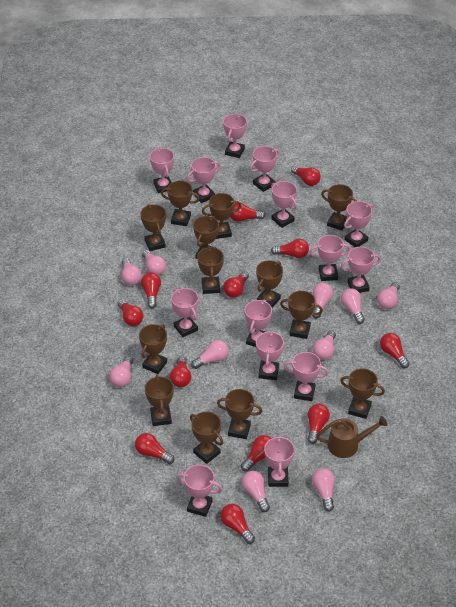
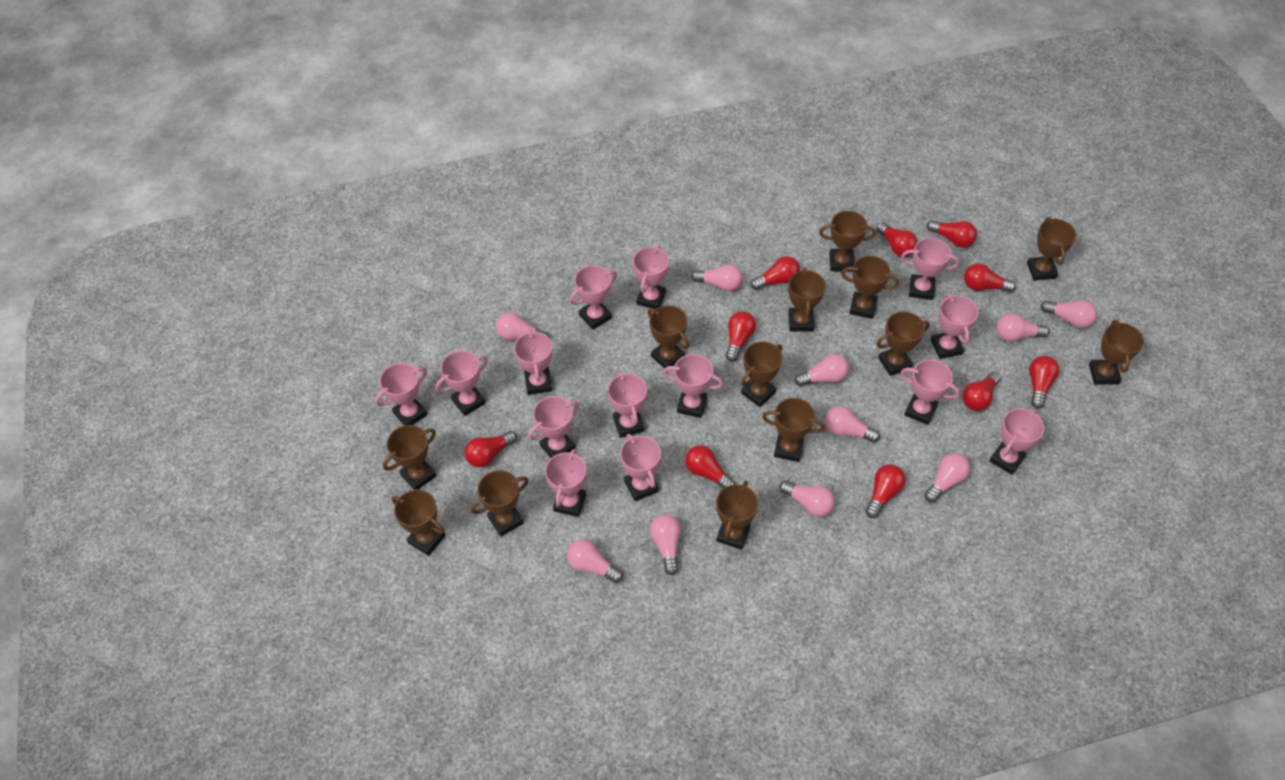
brown watering can: [316,416,388,458] = 1 -> none = 0
red light bulb: [118,299,144,326] [135,433,174,464] [141,272,161,308] [170,356,191,387] [220,504,255,544] [223,271,249,298] [230,203,266,222] [241,435,272,472] [271,239,309,258] [291,166,321,186] [308,404,330,444] [380,333,410,368] = 12 -> [464,431,517,468] [685,445,735,489] [726,311,756,362] [750,256,800,290] [865,464,906,518] [876,222,918,257] [927,220,977,248] [963,372,1001,411] [964,263,1016,292] [1029,356,1060,409] = 10

